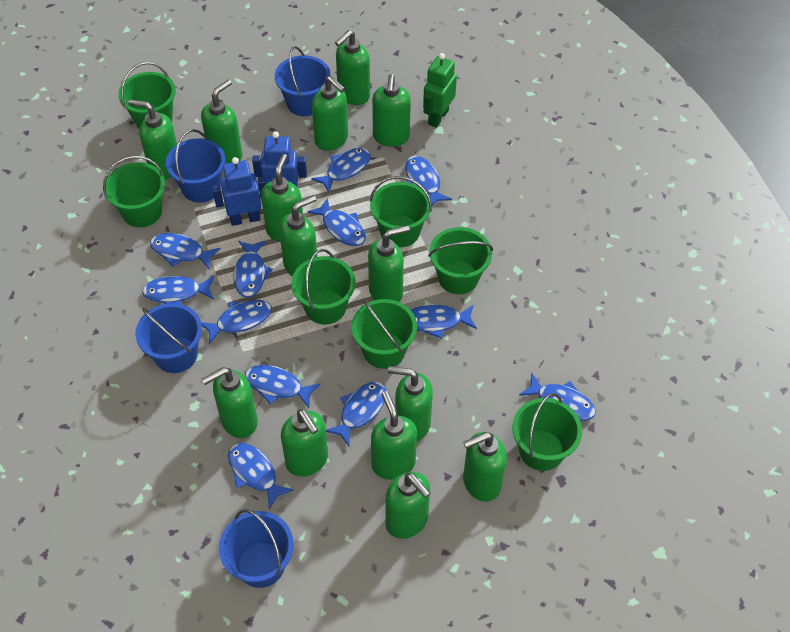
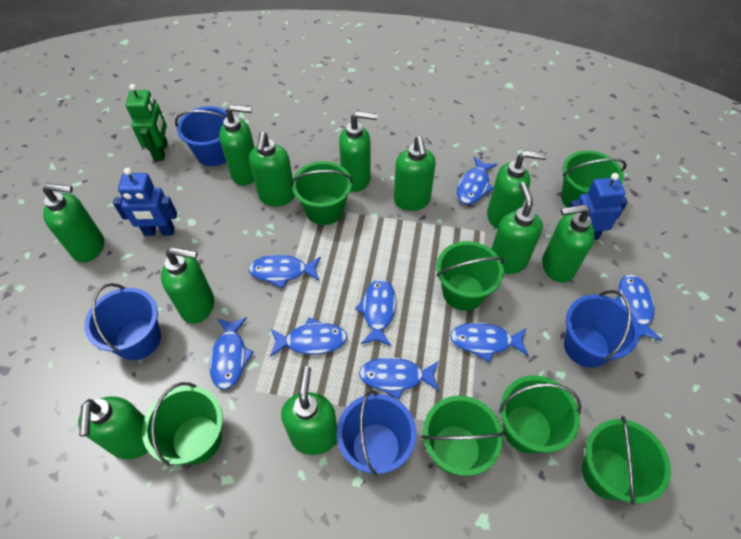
blue fish: [142,276,214,304] [150,233,220,269] [201,300,272,345] [228,443,294,510] [234,241,273,298] [245,365,321,408] [307,198,366,246] [311,148,371,193] [326,381,386,446] [405,156,452,205] [411,304,477,338] [519,373,596,421] = 12 -> [209,317,254,390] [249,255,321,289] [270,317,347,357] [355,279,396,346] [359,357,440,400] [450,323,529,362] [457,157,497,204] [616,274,662,341] = 8
green soap dispenser: [128,99,177,180] [201,80,242,164] [202,367,258,438] [261,154,303,242] [279,195,318,277] [281,409,328,477] [312,76,348,151] [335,30,370,105] [368,225,410,302] [371,391,417,480] [372,74,411,147] [385,472,430,539] [388,366,433,442] [463,432,507,502] = 14 -> [43,183,104,263] [78,396,148,459] [161,247,214,324] [219,105,255,186] [249,132,295,206] [281,366,337,455] [339,111,378,192] [394,136,436,211] [487,150,547,229] [491,182,543,274] [542,205,595,283] = 11

